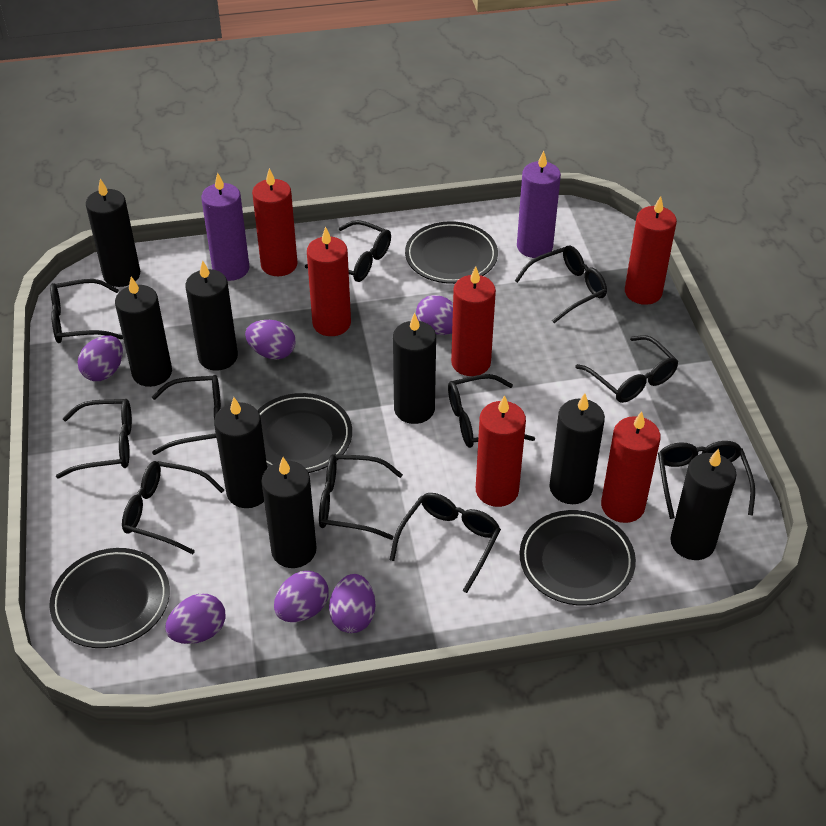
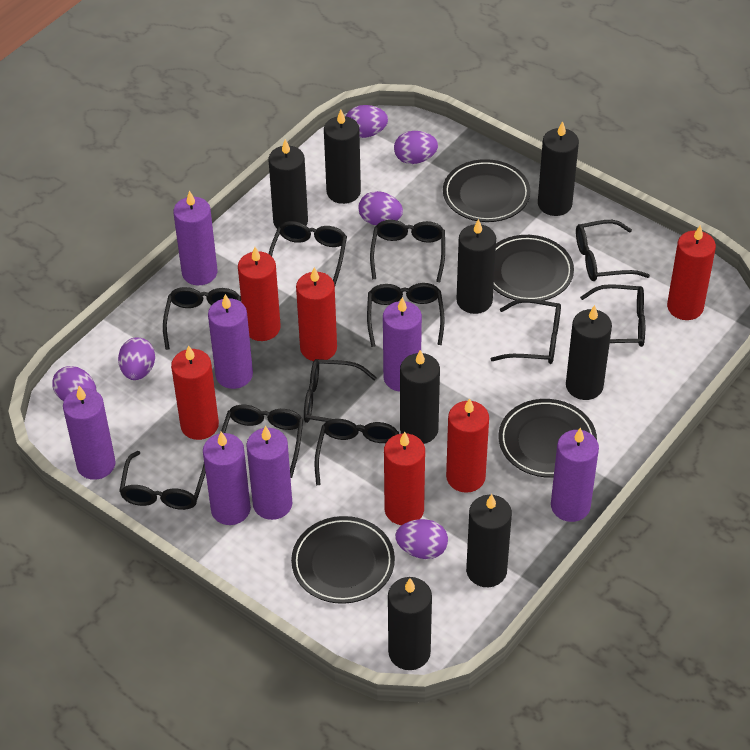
purple candle: [201,172,249,281] [517,151,561,258] = 2 -> [63,386,116,480] [173,191,217,285] [203,432,251,525] [208,294,253,389] [246,426,292,520] [383,297,422,392] [551,427,599,522] = 7

